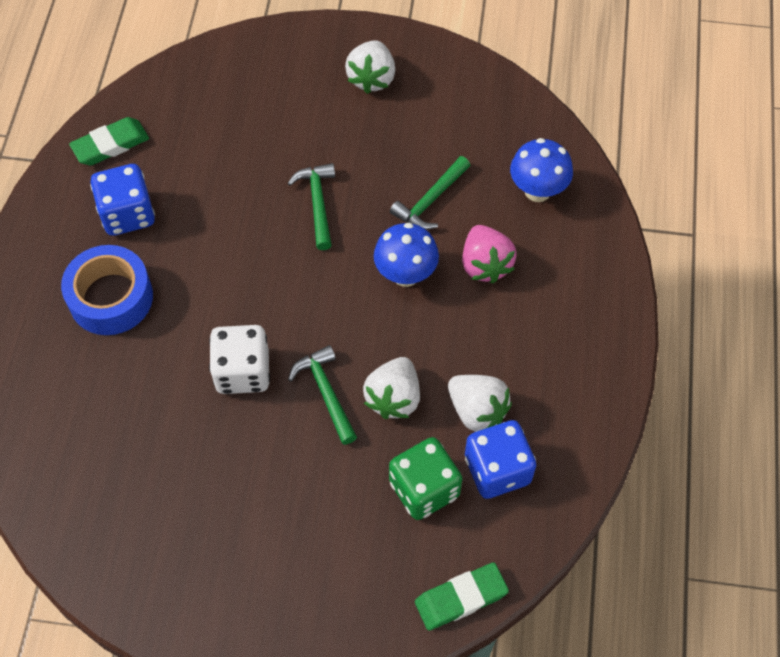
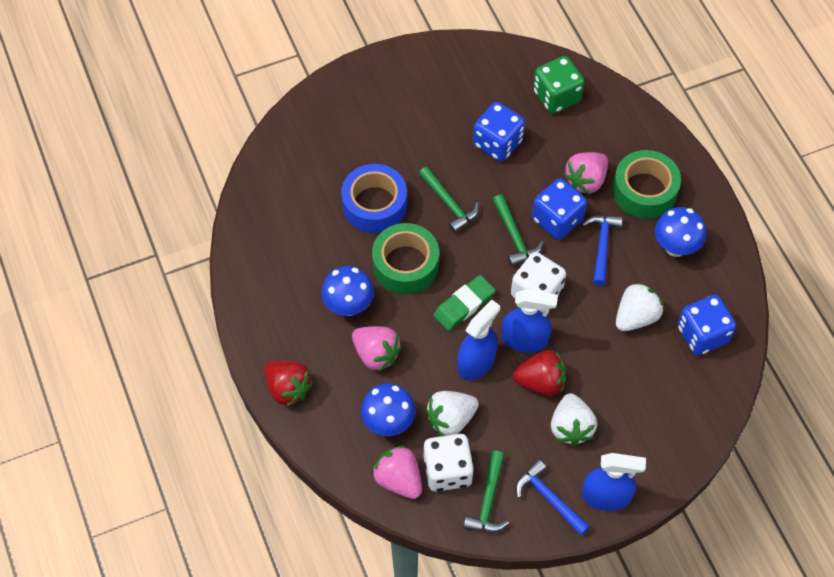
blue dice: [90,164,155,236] [465,420,536,499] = 2 -> [473,102,525,162] [532,178,587,240] [677,295,736,356] = 3
blue hammer: none = 0 -> [516,459,590,535] [582,215,623,286] = 2
blue mushroom: [374,223,439,287] [510,138,573,202] = 2 -> [321,266,374,316] [361,383,415,436] [655,207,706,257] = 3
blue spray bottle: none = 0 -> [457,299,500,380] [502,289,558,353] [582,453,646,511] = 3
green eraser: [69,117,149,165] [415,562,509,631] = 2 -> [433,275,495,331] = 1
green tape: none = 0 -> [372,223,439,294] [612,150,681,219] = 2
pink strawberry: [462,225,516,283] = 1 -> [352,326,402,372] [372,445,422,499] [564,152,608,194] = 3
red strawberry: none = 0 -> [264,360,313,407] [513,350,566,396] = 2
white dice: [209,325,270,394] = 1 -> [424,434,474,491] [511,252,566,313] = 2

